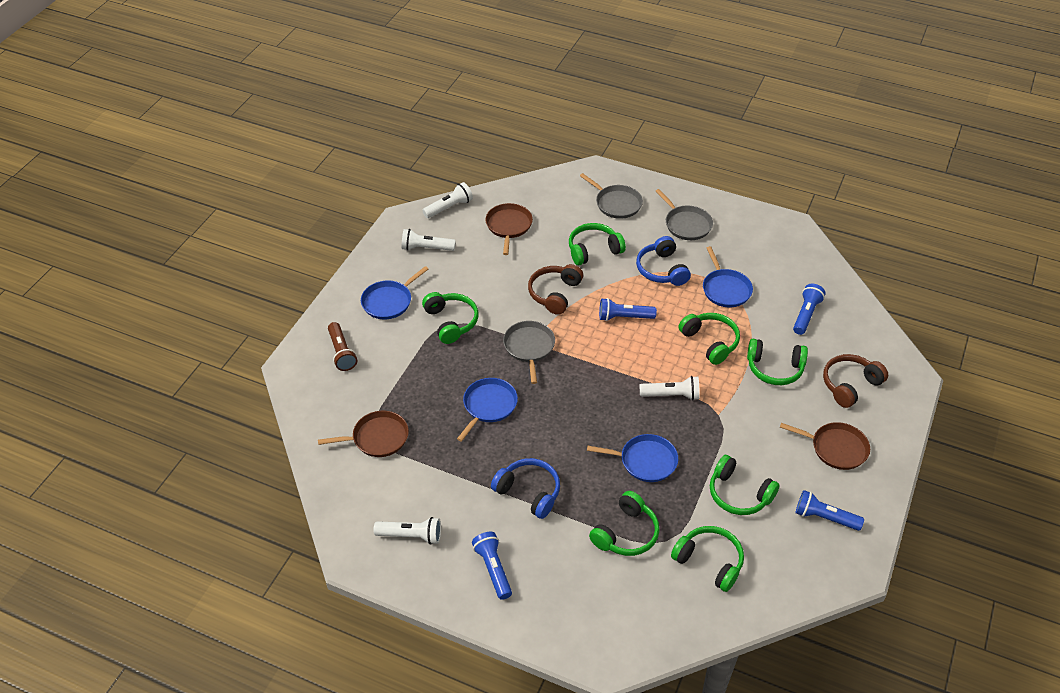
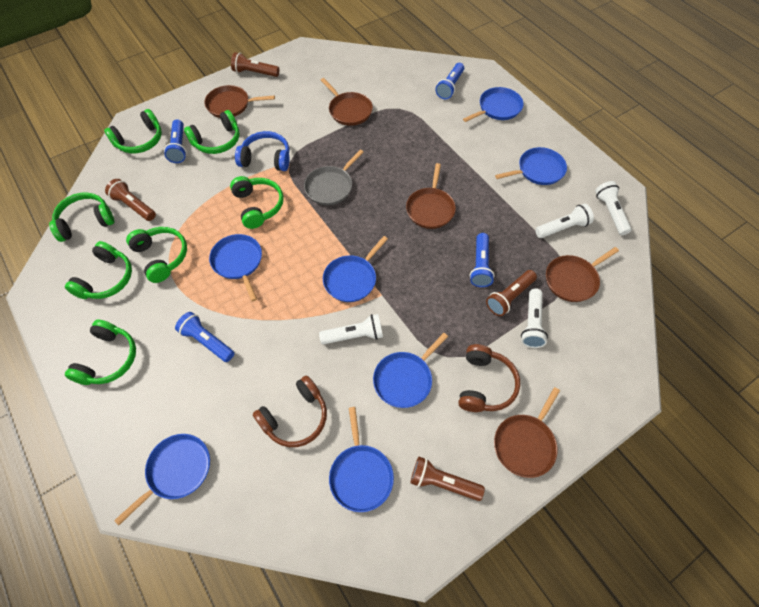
blue headphones: [491,458,560,519] [636,236,691,286] = 2 -> [235,131,290,171] = 1
blue pan: [361,266,428,319] [457,378,518,442] [587,434,678,482] [703,246,753,307] = 4 -> [114,434,210,525] [209,234,262,301] [323,236,388,302] [329,407,394,512] [373,333,448,408] [463,87,524,122] [495,147,567,185] = 7
brown flashlight: [328,322,357,371] = 1 -> [105,179,156,221] [231,52,279,77] [410,457,485,501] [486,270,537,316] = 4
brown pan: [318,411,409,457] [486,203,533,255] [780,422,870,470] = 3 -> [204,85,275,118] [321,78,373,126] [406,163,456,229] [494,387,560,478] [546,247,619,302] = 5
grey pan: [503,321,555,384] [580,173,643,219] [655,189,713,240] = 3 -> [304,150,363,205] = 1

